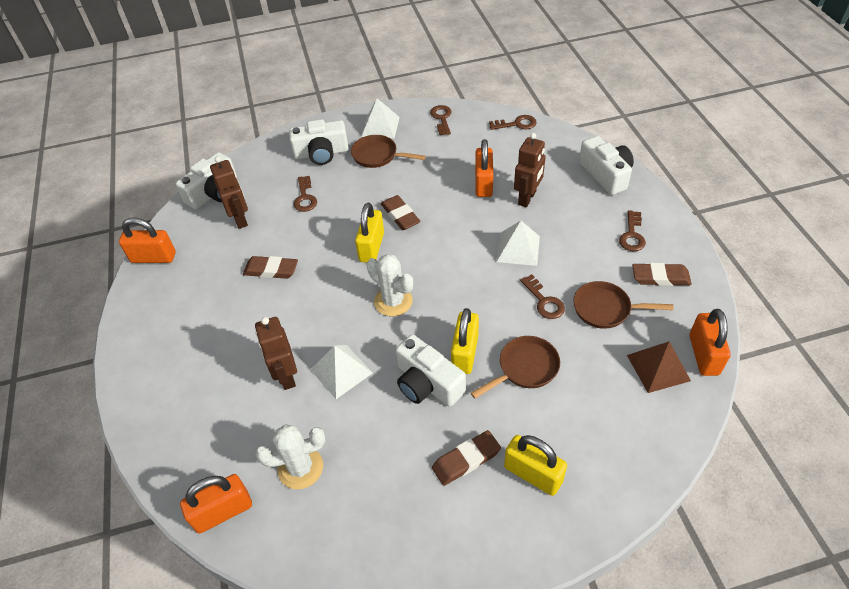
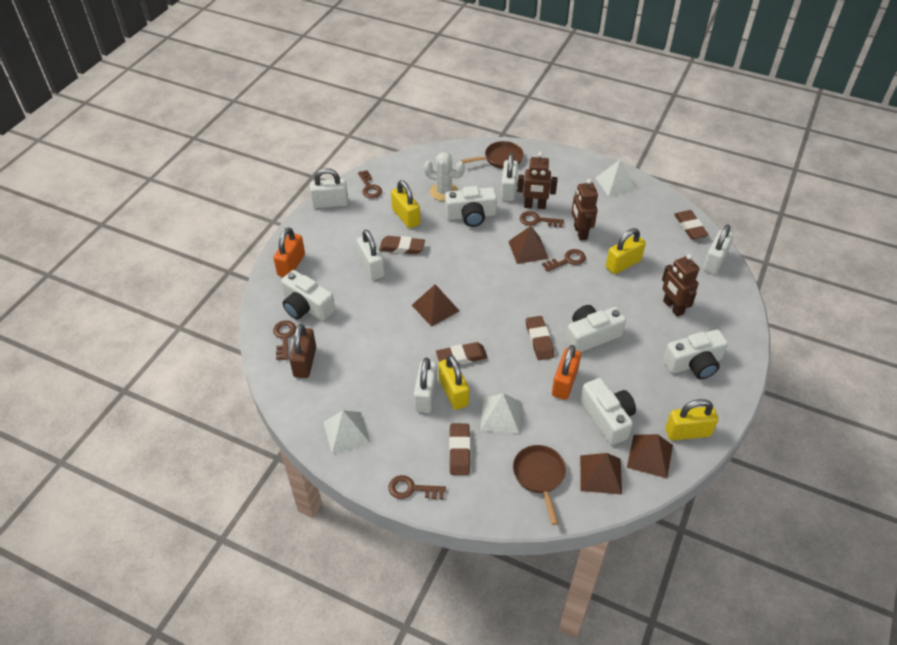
brown eraser: [243,256,298,279] [381,195,421,230] [432,430,501,486] [632,263,692,286] = 4 -> [379,236,425,255] [436,342,488,365] [449,423,470,475] [526,316,554,360] [674,210,708,239] = 5
brown padlock: none = 0 -> [289,324,316,378] = 1
brown pan: [351,135,425,168] [471,336,560,399] [573,281,673,329] = 3 -> [461,141,524,169] [513,445,566,525] = 2
brown pyramid: [627,342,691,393] = 1 -> [412,284,460,327] [508,226,549,264] [580,453,622,494] [627,434,673,478] = 4
orange padlock: [119,217,176,263] [180,474,252,534] [475,139,493,197] [690,309,731,376] = 4 -> [273,227,305,277] [552,345,581,400] = 2
white cactus: [255,424,325,489] [367,254,413,316] = 2 -> [424,152,465,201] = 1
white camera: [176,152,237,210] [289,119,349,165] [396,335,466,407] [579,136,634,195] = 4 -> [281,270,335,321] [445,186,497,227] [566,305,626,352] [580,378,636,445] [663,329,728,379] = 5
white padlock: none = 0 -> [310,168,348,208] [357,230,385,280] [414,358,437,413] [501,153,518,201] [703,224,733,274] = 5
yellow padlock: [355,203,384,263] [451,308,479,374] [504,435,567,496] = 3 -> [391,180,420,228] [439,355,469,410] [606,228,646,274] [665,399,718,441] = 4

